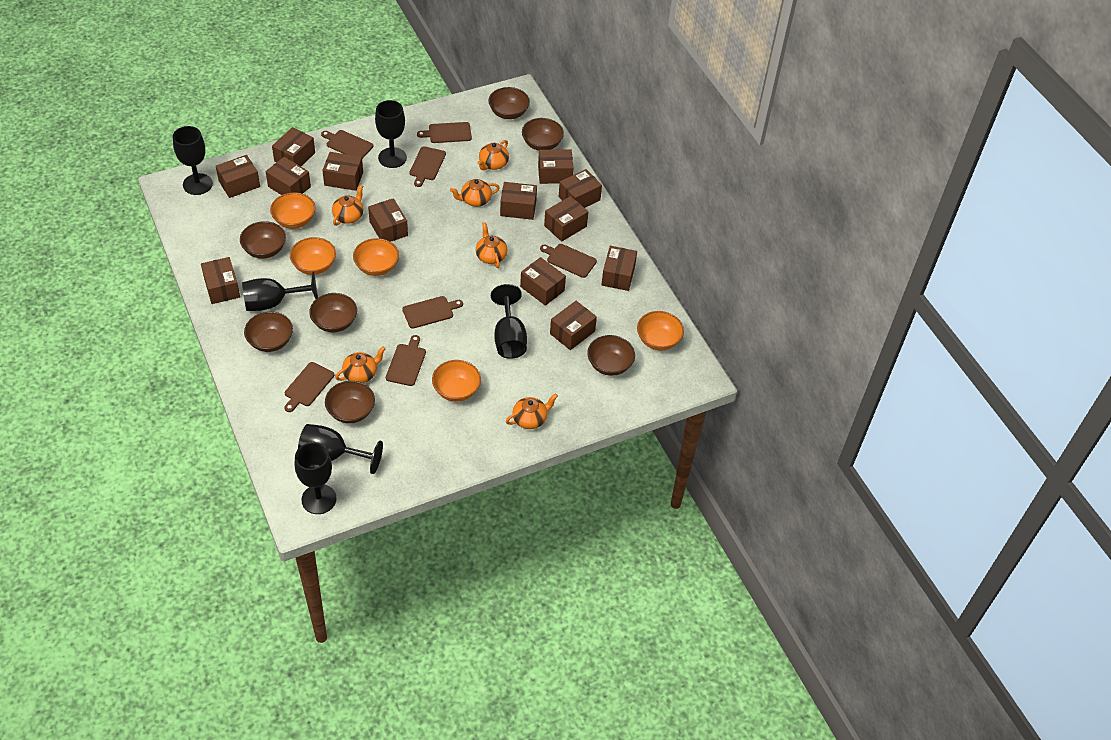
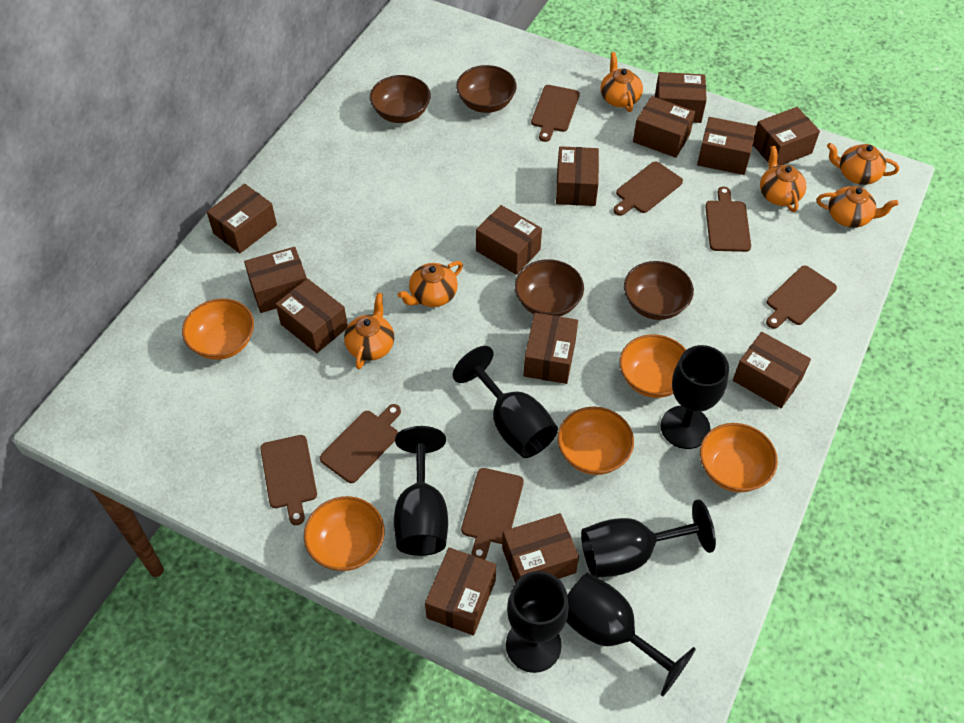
brown bowl: [240,221,286,259] [244,312,293,352] [309,293,357,332] [325,381,375,423] [488,87,530,119] [522,118,564,151] [587,335,635,376] = 7 -> [370,75,431,123] [456,65,517,113] [515,260,584,316] [624,261,694,320] = 4

